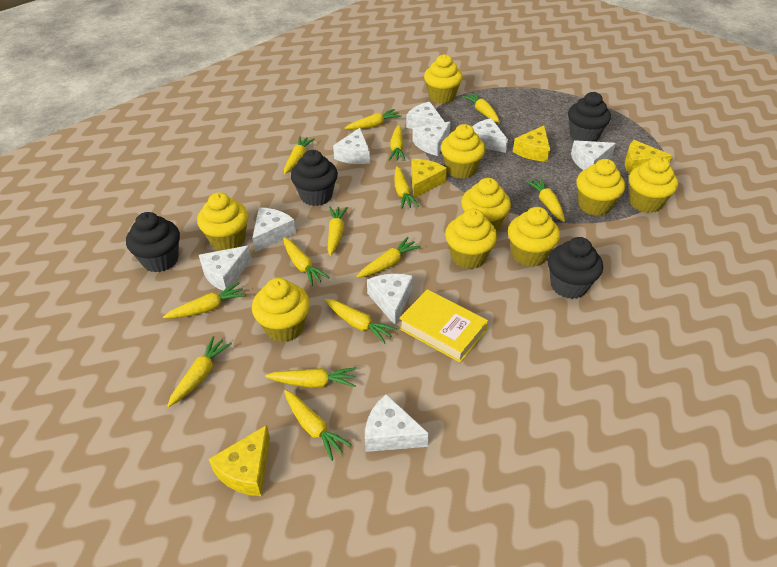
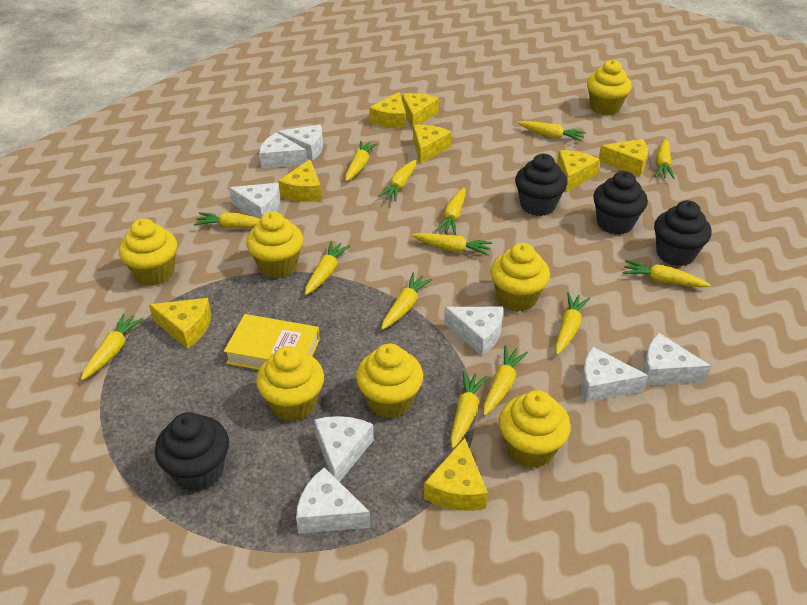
white cheese: [199,245,252,291] [252,207,296,252] [333,128,370,164] [365,394,429,452] [367,274,413,326] [406,102,444,129] [412,122,451,156] [472,118,508,153] [571,140,616,170] = 9 -> [229,183,280,219] [259,132,307,169] [277,124,323,161] [296,467,371,534] [314,416,374,482] [444,307,503,356] [581,347,648,403] [643,333,711,386] = 8
yellow cheese: [209,425,270,496] [411,159,447,198] [513,126,550,162] [625,140,672,174] = 4 -> [149,298,211,349] [278,159,322,202] [369,92,406,128] [402,93,439,130] [413,125,452,164] [424,438,488,511] [557,150,600,192] [598,139,648,176] = 8
yellow cupcake: [197,192,249,251] [252,278,310,342] [424,54,463,104] [441,124,486,179] [445,209,497,269] [461,178,511,231] [508,207,560,267] [576,159,625,216] [629,156,678,213] = 9 -> [119,219,177,286] [246,212,303,278] [256,346,324,422] [356,344,423,419] [491,243,550,312] [499,390,571,468] [587,60,632,115] = 7

